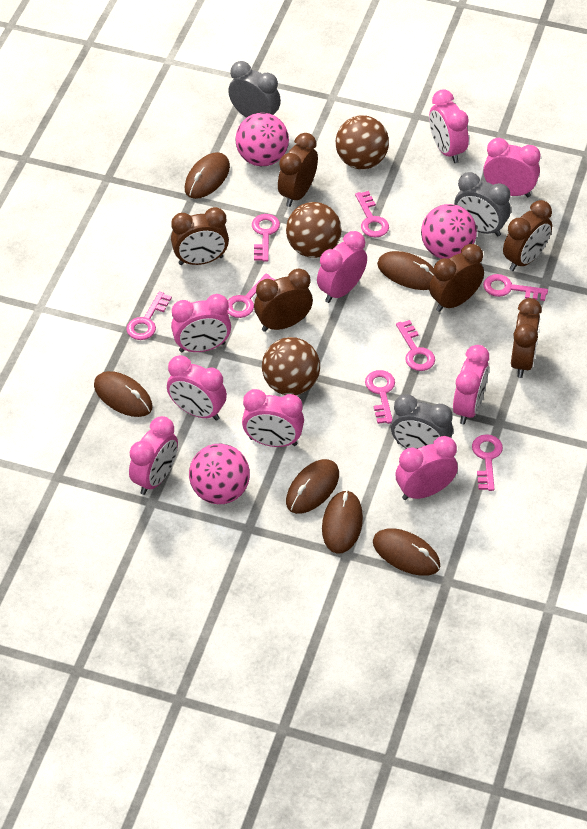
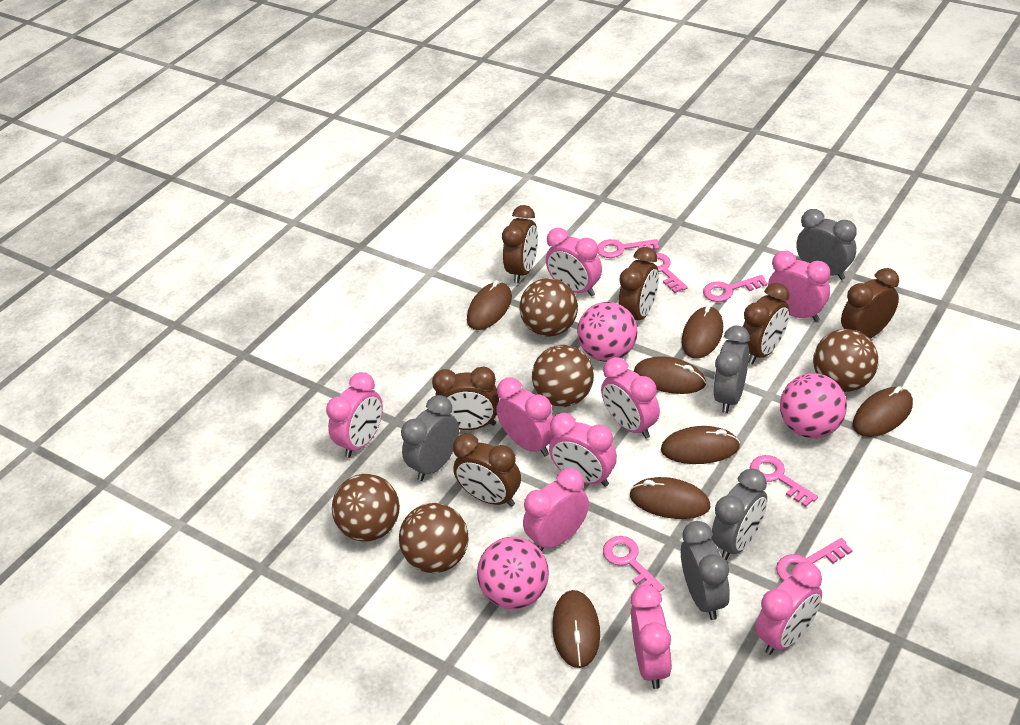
brown ball: [262,337,320,395] [286,202,342,258] [336,115,389,169] = 3 -> [332,474,400,542] [399,503,468,573] [520,278,578,336] [532,345,594,407] [813,329,878,392] = 5
brown mouse: [94,371,153,417] [185,152,230,199] [286,459,339,514] [322,490,363,554] [373,528,440,576] [377,251,434,290] = 6 -> [467,280,512,330] [552,590,600,668] [630,477,710,519] [634,356,706,394] [661,426,740,464] [682,305,723,359] [853,386,913,437] = 7
grey clock: [228,61,281,118] [391,394,453,449] [454,172,511,237] = 3 -> [401,395,459,481] [681,521,730,620] [711,469,767,560] [713,325,750,413] [796,209,857,280] = 5
pink key: [126,292,172,340] [227,274,275,318] [252,214,280,262] [355,191,389,238] [365,370,395,424] [396,320,435,371] [472,434,503,491] [483,274,548,301] = 8 -> [598,239,659,258] [603,536,664,592] [647,253,688,293] [703,275,768,302] [750,455,818,507] [776,538,853,581] = 6

